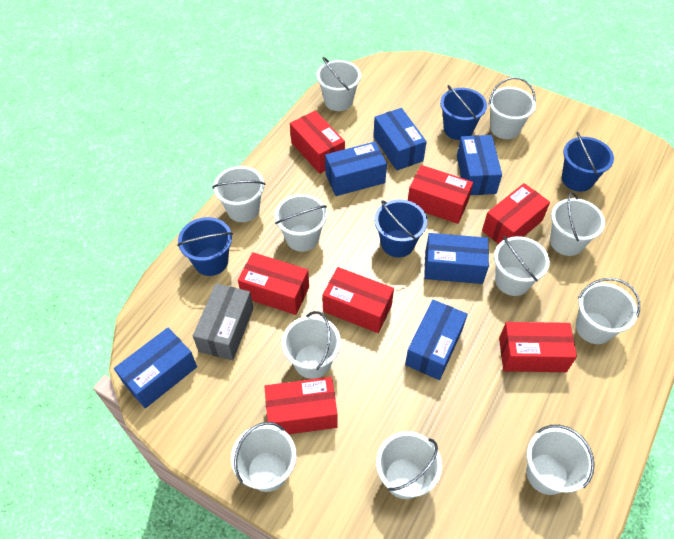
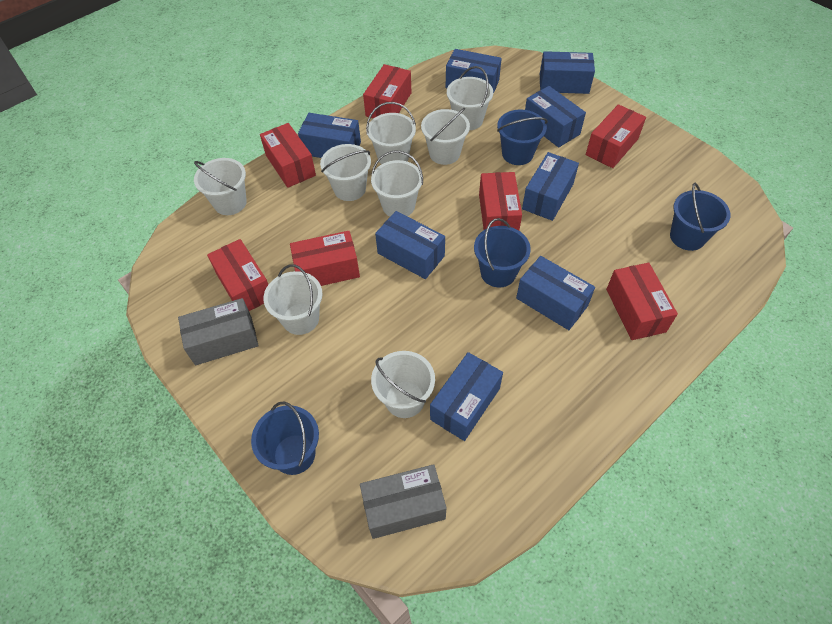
blue box: [114,328,197,408] [325,142,387,196] [373,108,427,170] [405,300,468,380] [424,233,489,284] [457,135,502,195] = 6 -> [298,113,361,158] [375,211,445,279] [430,352,503,441] [446,49,502,94] [516,256,595,330] [522,152,579,221] [525,86,586,148] [540,51,595,94] = 8
grey box: [193,283,254,361] = 1 -> [178,298,259,365] [360,464,446,539] = 2
white bucket: [212,166,265,222] [231,422,297,492] [275,194,327,252] [282,311,341,379] [316,57,361,111] [376,431,442,499] [489,77,536,139] [494,236,550,296] [526,425,595,495] [550,192,605,256] [576,278,640,344] = 11 -> [194,158,247,215] [263,264,323,335] [320,144,371,201] [366,102,416,164] [371,151,423,217] [371,351,435,418] [421,108,470,165] [447,66,493,131] = 8

